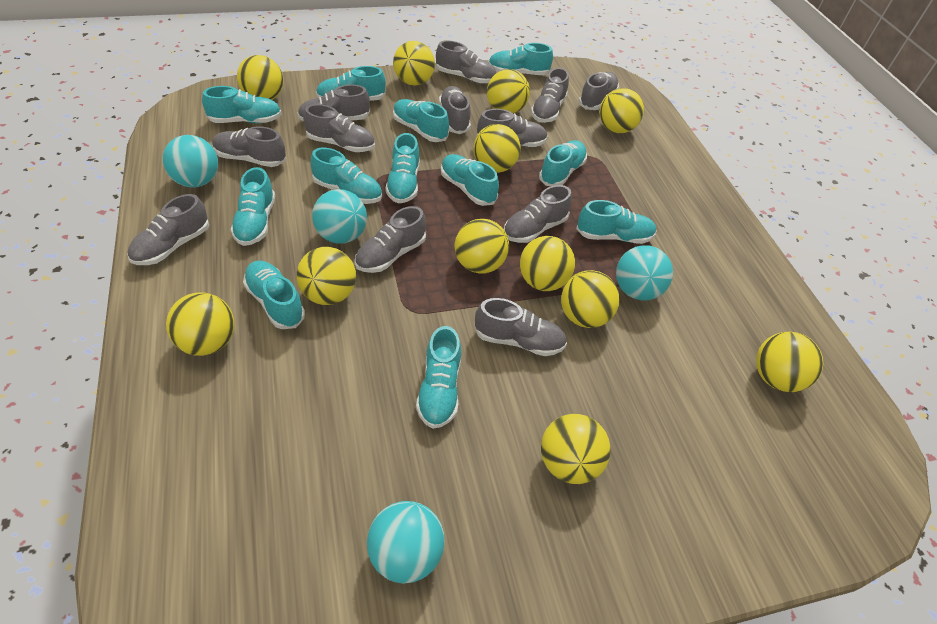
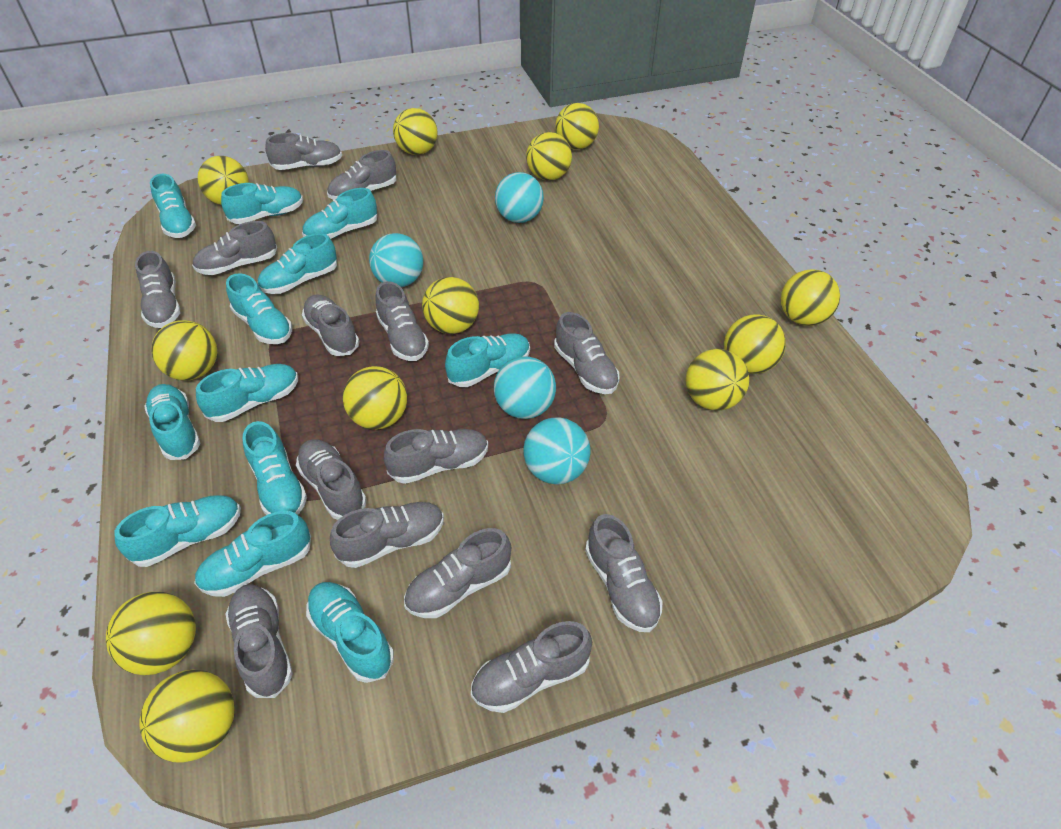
grey shoe: [127,194,209,265] [212,127,286,167] [297,85,370,121] [303,104,375,152] [355,206,426,273] [436,40,496,83] [439,86,471,134] [474,298,567,356] [477,109,548,147] [504,185,572,243] [531,68,569,123] [578,72,619,110] = 12 -> [135,251,180,328] [192,221,277,275] [226,584,293,698] [265,133,342,170] [296,439,367,520] [302,294,359,356] [327,150,396,200] [330,502,444,568] [376,281,429,361] [384,429,488,484] [404,528,511,618] [471,621,592,713] [554,312,620,394] [585,514,663,632] = 14

